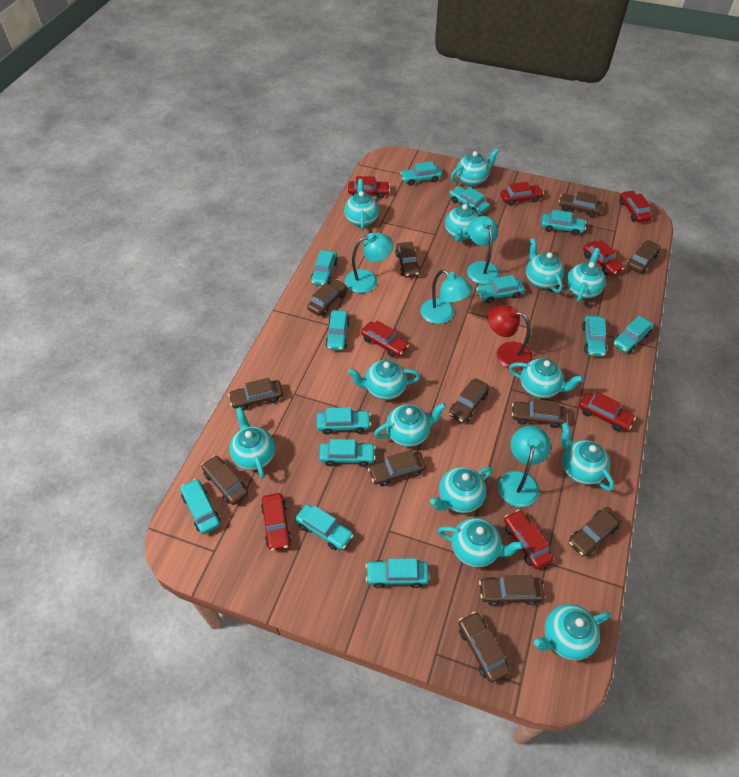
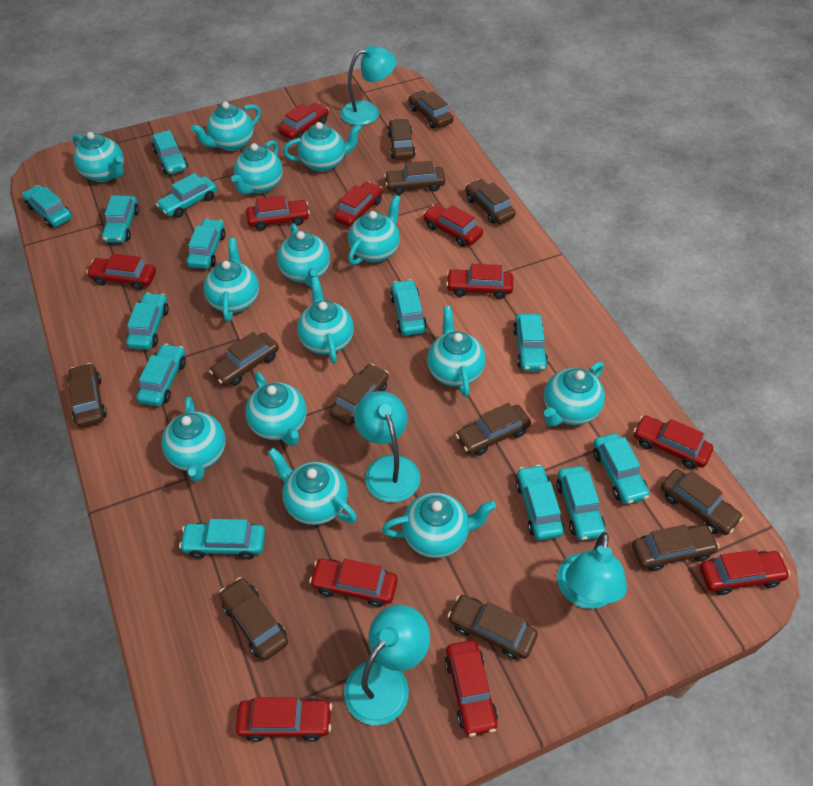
red car: [261,493,292,551] [348,176,390,198] [361,320,409,357] [500,182,544,206] [504,510,553,569] [579,392,636,431] [583,240,624,275] [619,190,652,222] = 8 -> [86,254,156,290] [236,697,332,742] [246,195,310,231] [279,103,329,140] [309,559,398,607] [334,182,383,227] [423,204,483,247] [445,640,498,737] [446,264,513,299] [633,415,713,469] [700,550,790,595] = 11
red lamp: [487,305,532,370] = 1 -> none = 0
turquoise teapot: [229,407,275,479] [344,179,379,230] [348,360,420,400] [374,402,446,447] [430,466,493,513] [437,518,524,568] [445,200,479,242] [451,148,499,187] [509,359,583,399] [526,238,564,293] [534,604,611,660] [561,423,614,491] [566,248,606,303] = 13 -> [72,132,124,182] [161,396,226,482] [191,101,261,151] [204,238,259,322] [231,140,283,195] [245,372,307,446] [267,448,357,525] [277,223,330,287] [283,122,362,172] [297,277,354,363] [348,195,401,265] [382,493,496,558] [427,306,486,397] [544,362,605,426] = 14

